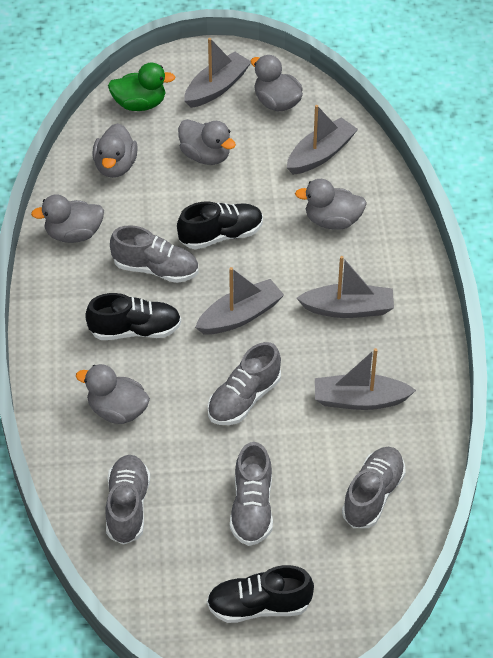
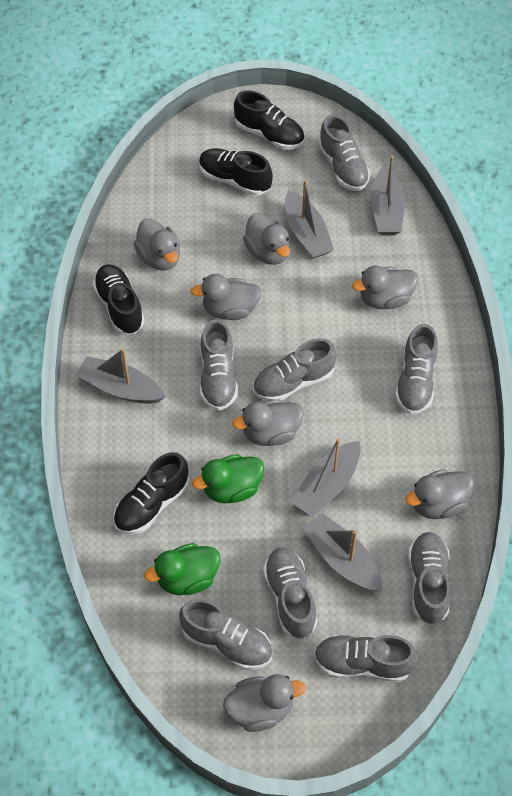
black shoe: [85,293,181,340] [177,201,263,250] [207,565,314,623] = 3 -> [93,264,145,334] [113,452,189,534] [199,148,273,196] [234,91,305,150] = 4
green duck: [108,63,175,111] = 1 -> [144,543,221,595] [192,454,264,503] = 2
grey duck: [31,195,104,243] [76,364,150,424] [92,123,138,178] [178,119,236,165] [250,55,303,112] [295,179,367,230] = 6 -> [134,219,180,271] [191,274,261,320] [223,674,306,732] [232,399,304,446] [243,213,290,265] [352,265,418,309] [405,469,474,519] = 7
grey shoe: [105,455,150,545] [110,225,199,283] [208,342,281,425] [230,442,273,546] [342,447,406,528] = 5 -> [179,599,273,670] [200,319,238,411] [253,338,337,401] [263,548,317,639] [314,635,418,682] [319,115,370,191] [395,324,438,414] [408,532,451,625] = 8

